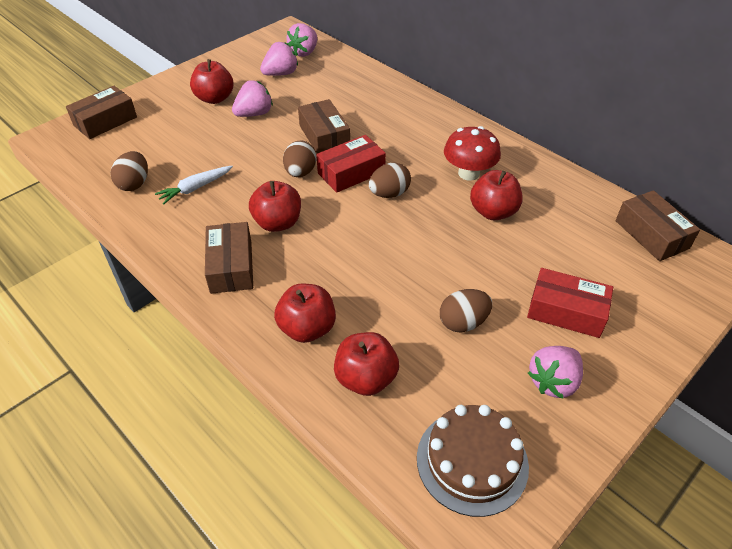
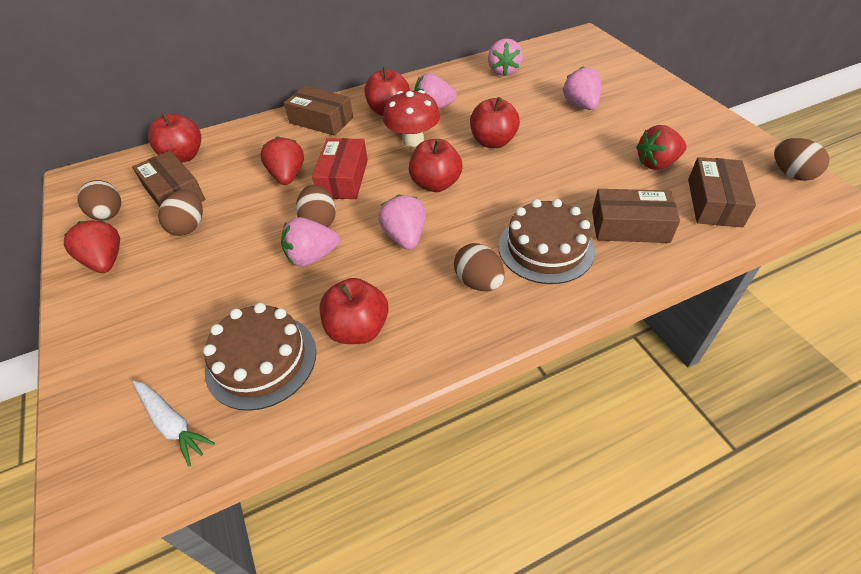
brown cake: [417,405,529,517] = 1 -> [203,303,316,411] [498,199,595,284] = 2
brown egg: [110,151,148,191] [283,141,317,177] [369,163,411,198] [440,289,492,332] = 4 -> [77,180,121,221] [158,189,203,236] [296,185,336,227] [454,243,504,291] [774,138,829,181] = 5
pink strawberry: [232,80,273,117] [260,42,298,76] [286,23,317,57] [528,346,583,399] = 4 -> [281,217,340,267] [378,194,426,250] [414,73,457,109] [488,38,523,76] [563,66,601,110] = 5
red box: [316,135,386,193] [527,268,613,338] = 2 -> [312,138,368,199] = 1
red strawberry: none = 0 -> [64,220,120,273] [260,136,304,185] [636,125,687,170] = 3

